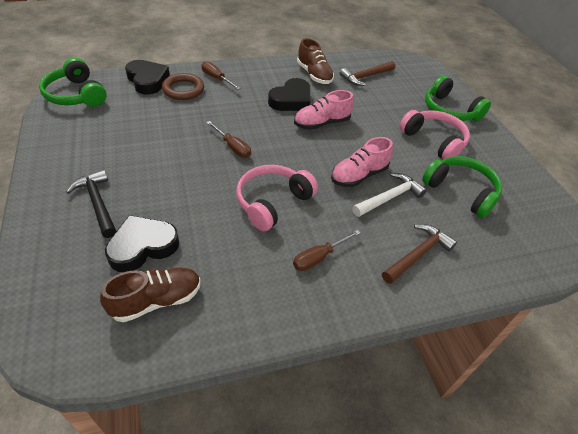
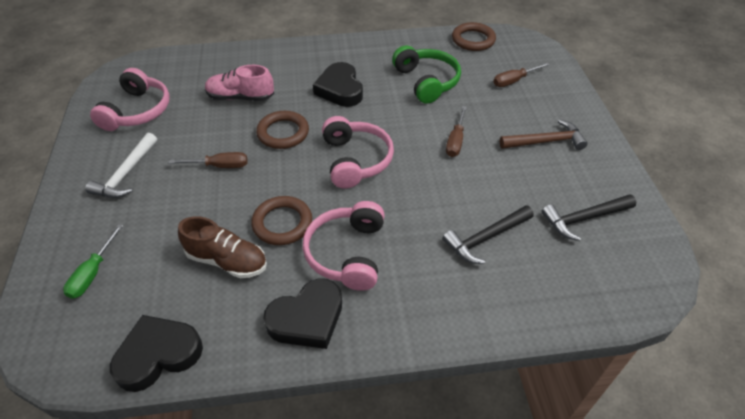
black hammer: [66,169,116,238] = 1 -> [443,205,534,264] [541,194,636,241] = 2
brown hammer: [340,61,395,86] [382,224,457,284] = 2 -> [500,119,588,150] = 1
brown ring: [162,73,204,100] = 1 -> [251,196,312,245] [256,111,309,149] [452,22,496,51] = 3
brown shoe: [100,267,201,322] [297,38,334,84] = 2 -> [178,216,267,278] = 1
green headphones: [39,58,106,107] [422,156,502,218] [425,75,491,121] = 3 -> [392,45,461,104] = 1
green screwdriver: none = 0 -> [63,224,123,299] = 1
pink headphones: [236,165,318,231] [399,110,470,159] = 2 -> [90,68,170,131] [303,201,385,291] [322,116,394,189] = 3
pink shoe: [294,90,354,130] [331,137,393,187] = 2 -> [205,65,274,101] = 1

